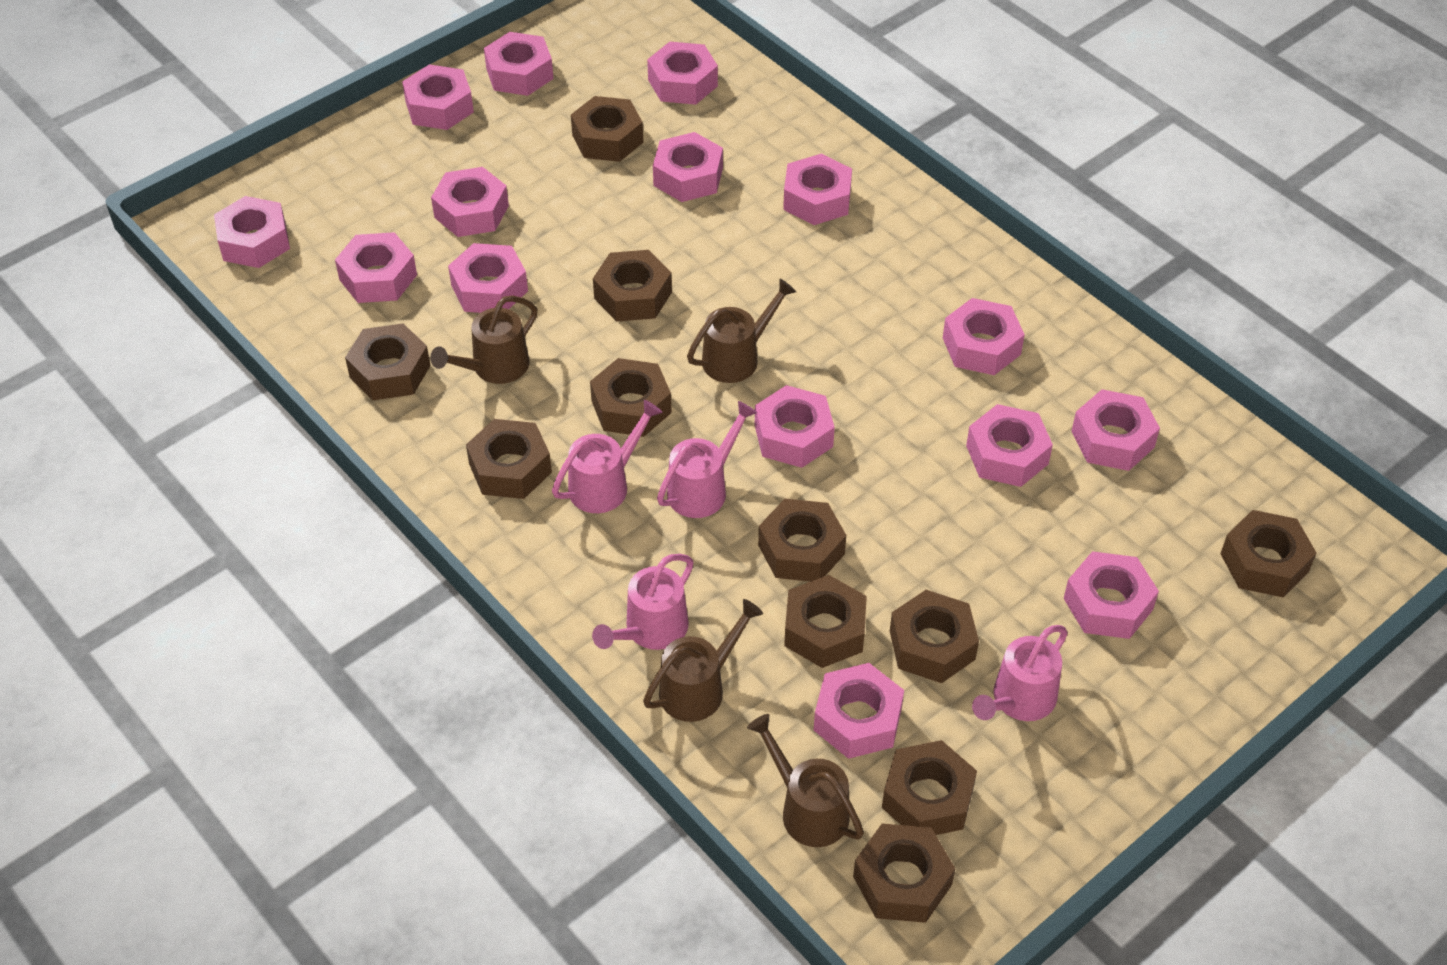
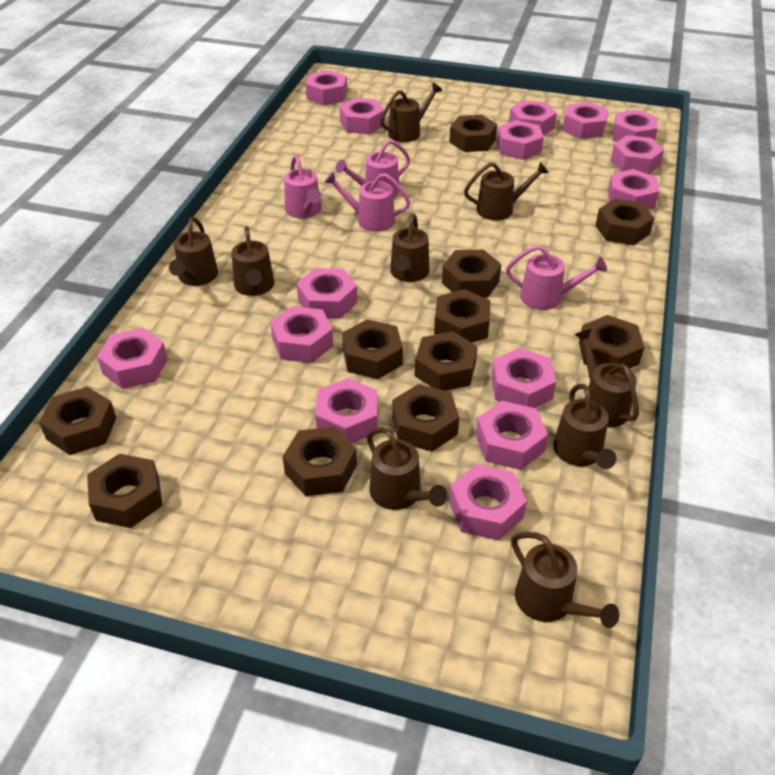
brown watering can: [430,296,537,384] [643,599,763,722] [687,279,796,383] [747,714,864,847] = 4 -> [169,217,218,286] [231,226,274,296] [367,427,447,510] [380,83,442,142] [390,213,430,282] [464,162,549,220] [511,532,619,628] [553,384,616,469] [575,329,639,427] = 9

